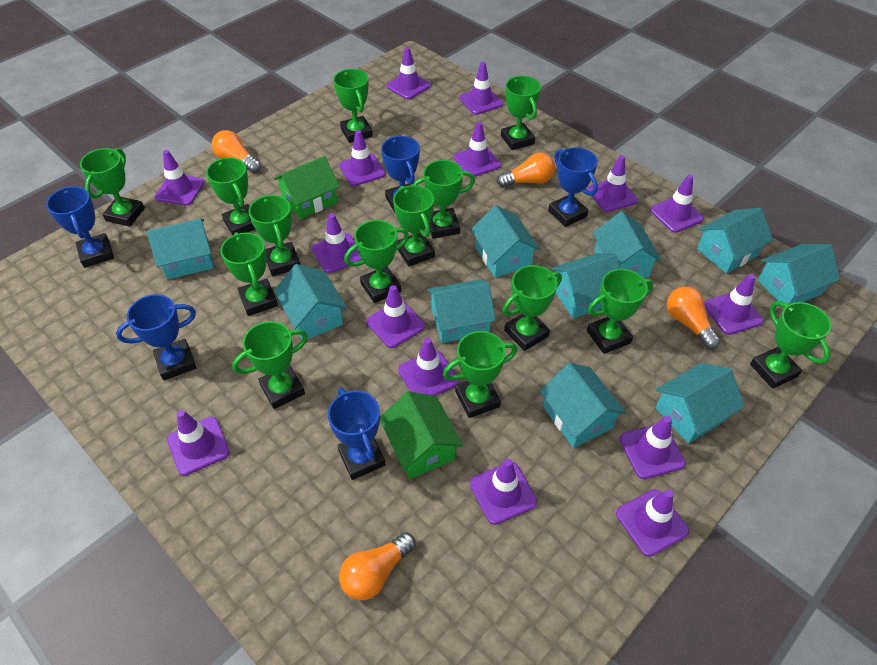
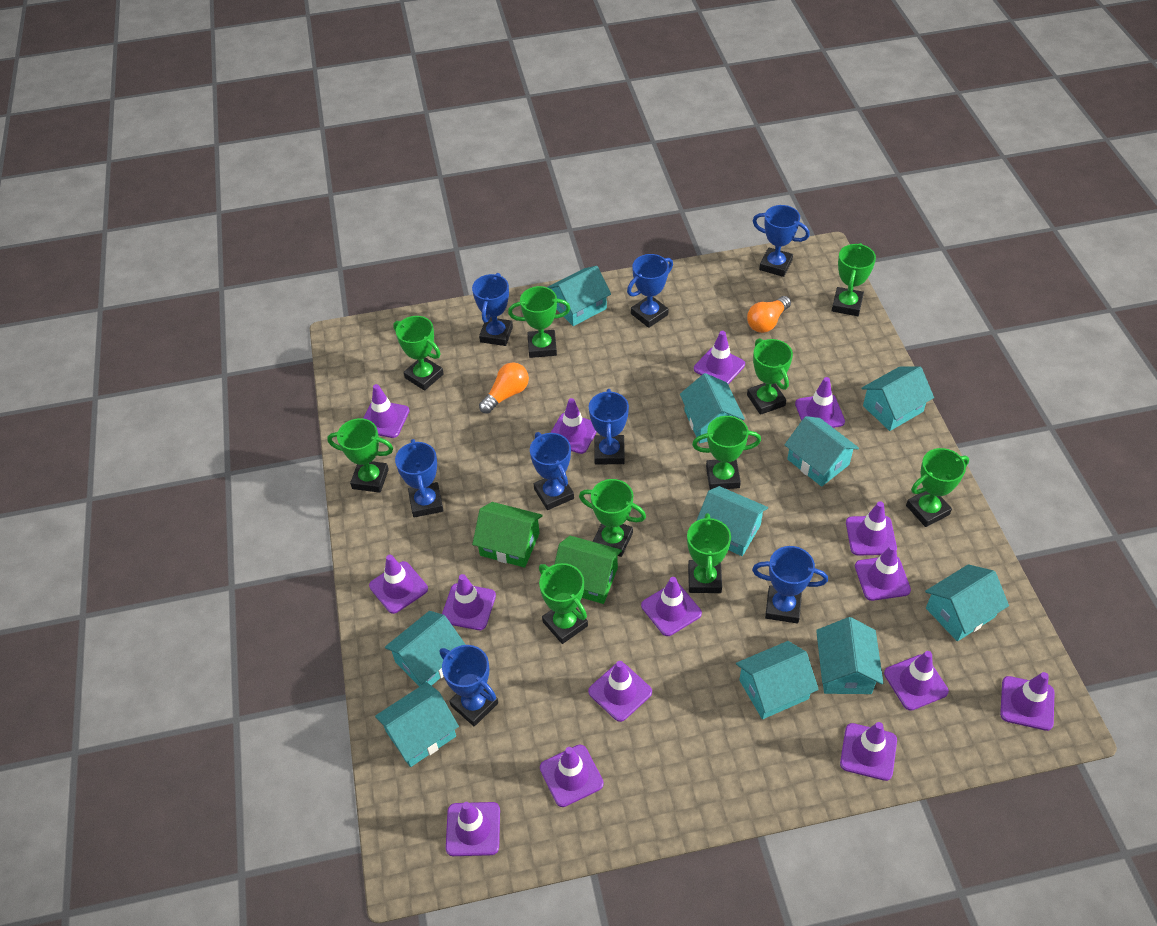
blue trophy: [46,186,114,268] [116,294,196,380] [328,387,386,480] [381,136,420,213] [548,147,598,227] = 5 -> [395,439,444,518] [440,645,498,727] [472,273,513,346] [530,432,574,510] [589,389,629,464] [627,254,673,328] [752,546,828,624] [753,205,810,277] = 8
green trophy: [80,148,145,227] [206,157,255,235] [220,232,278,316] [232,321,308,409] [248,195,300,276] [333,69,373,143] [344,220,409,303] [393,185,435,267] [413,160,475,239] [443,331,517,418] [501,76,541,150] [502,265,562,351] [587,269,653,354] [750,301,831,389] = 14 -> [327,418,393,493] [393,316,444,391] [508,286,571,358] [539,563,588,644] [579,479,646,557] [687,513,731,593] [692,416,761,490] [747,338,793,415] [832,243,876,316] [906,448,969,527] = 10
orange light bulb: [212,130,261,173] [339,532,416,600] [497,153,555,187] [667,286,720,349] = 4 -> [479,362,529,414] [747,296,791,333] = 2

